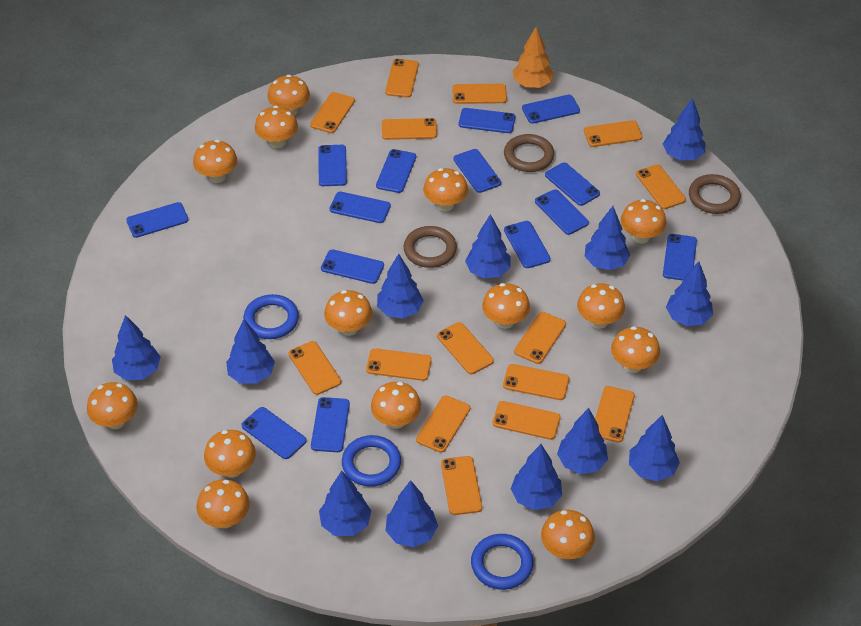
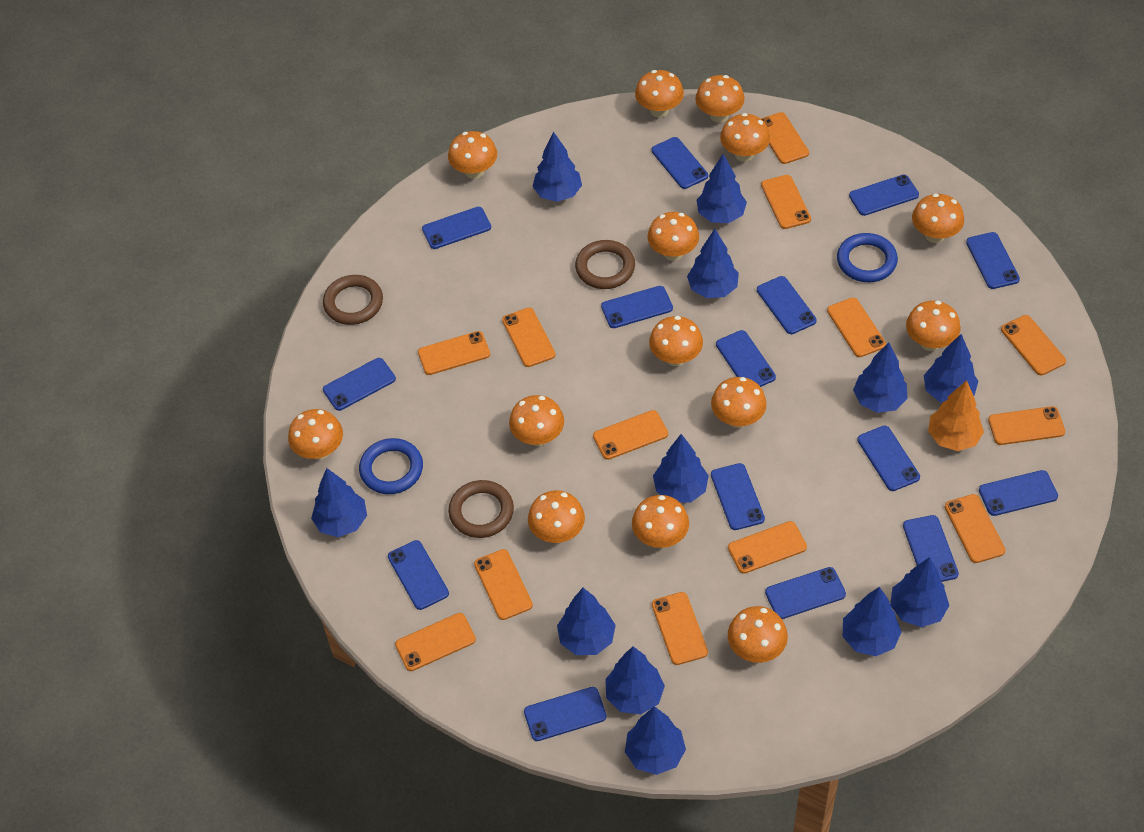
blue phone: [126,202,188,238] [241,407,307,459] [311,397,350,452] [318,145,347,186] [321,249,384,284] [329,192,391,223] [376,149,416,193] [453,149,501,193] [459,108,516,133] [504,221,551,268] [522,95,580,124] [535,189,589,235] [545,162,600,206] [663,234,697,281] = 14 -> [323,358,396,411] [388,540,449,610] [422,207,491,249] [524,687,606,741] [601,286,673,328] [652,137,708,189] [711,463,765,530] [716,330,776,387] [757,276,817,334] [765,567,846,619] [849,175,919,216] [857,426,920,491] [903,515,959,582] [966,232,1020,289] [979,470,1058,516] = 15
blue ring: [243,294,299,339] [342,435,401,487] [471,534,534,590] = 3 -> [359,438,423,494] [837,233,898,282] = 2
orange phone: [288,341,341,395] [310,92,355,133] [366,348,432,381] [382,118,437,140] [385,59,419,98] [416,396,470,453] [437,322,494,374] [441,456,482,515] [452,84,507,104] [492,401,561,440] [503,364,569,400] [514,312,566,364] [584,120,643,147] [595,386,635,443] [636,164,686,209] = 15 -> [395,613,476,671] [418,331,490,375] [474,549,533,620] [502,308,555,367] [593,410,668,460] [652,592,708,665] [728,521,807,574] [761,112,809,164] [761,175,811,229] [827,298,886,357] [945,494,1005,563] [988,406,1065,445] [1001,315,1066,375] = 13

